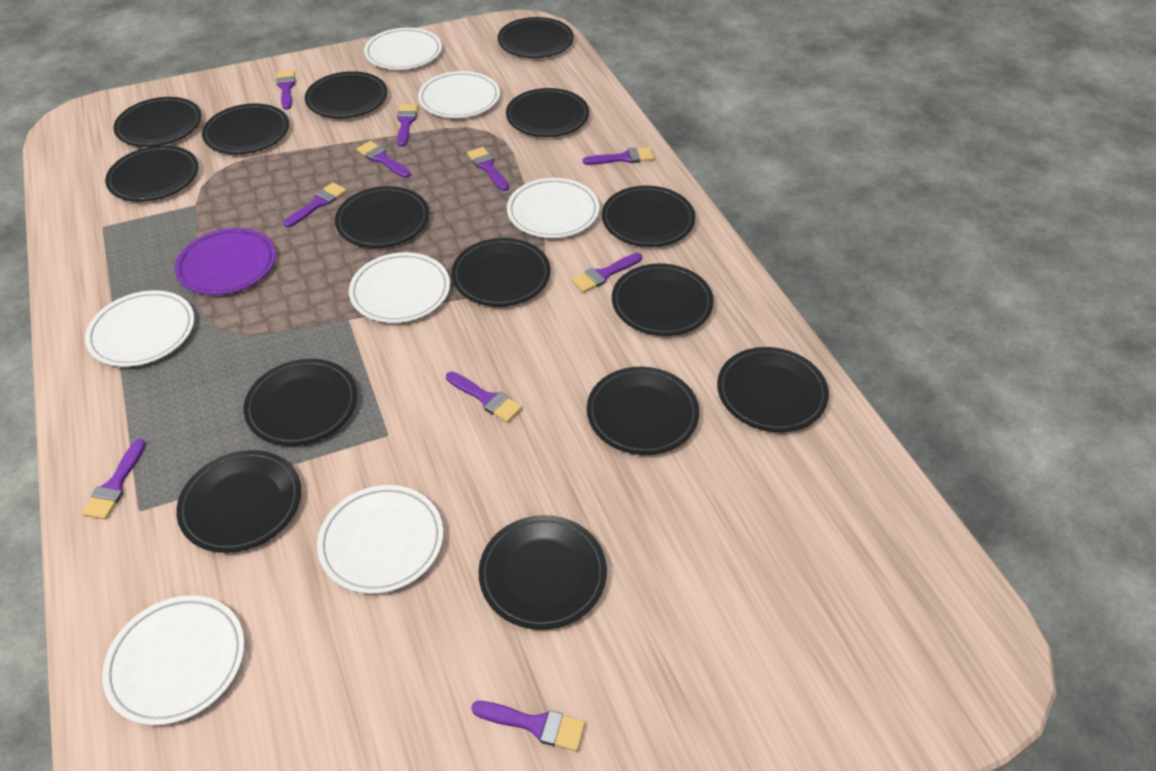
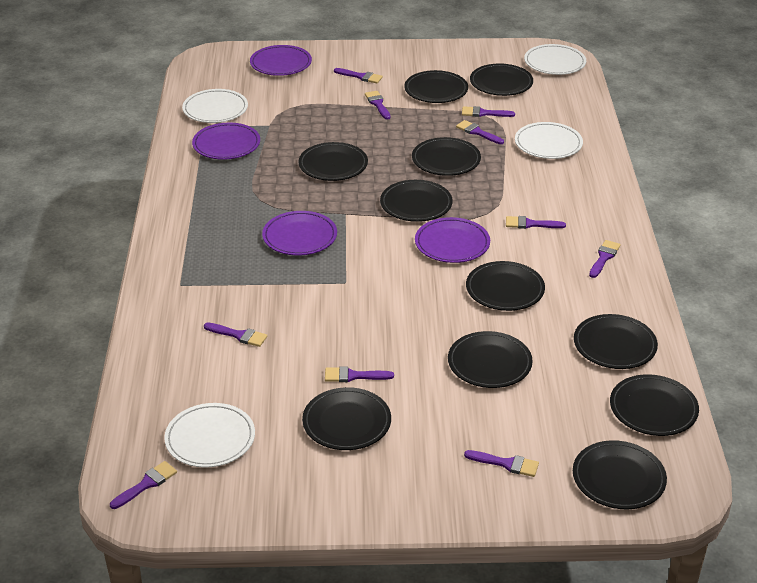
black plate: [105,145,199,202] [113,97,202,147] [176,450,301,553] [202,103,289,154] [243,359,357,446] [305,71,387,118] [335,186,429,248] [451,238,551,306] [479,515,607,630] [498,17,574,58] [506,88,589,137] [587,367,699,455] [602,186,695,247] [612,263,714,336] [717,347,829,432] = 15 -> [298,142,368,181] [302,387,391,450] [380,180,453,222] [404,70,468,103] [412,137,481,176] [448,331,533,388] [466,261,545,311] [470,63,533,96] [573,440,667,509] [574,314,658,369] [610,374,699,436] = 11
purple plate: [175,228,276,295] = 1 -> [192,123,260,160] [250,45,312,76] [262,211,337,255] [415,217,490,263] = 4
white plate: [85,290,194,367] [102,595,245,726] [317,485,443,594] [349,252,450,323] [364,28,442,70] [418,71,500,118] [507,178,600,238] = 7 -> [164,403,255,468] [182,89,248,123] [515,122,583,159] [524,44,586,75] = 4

